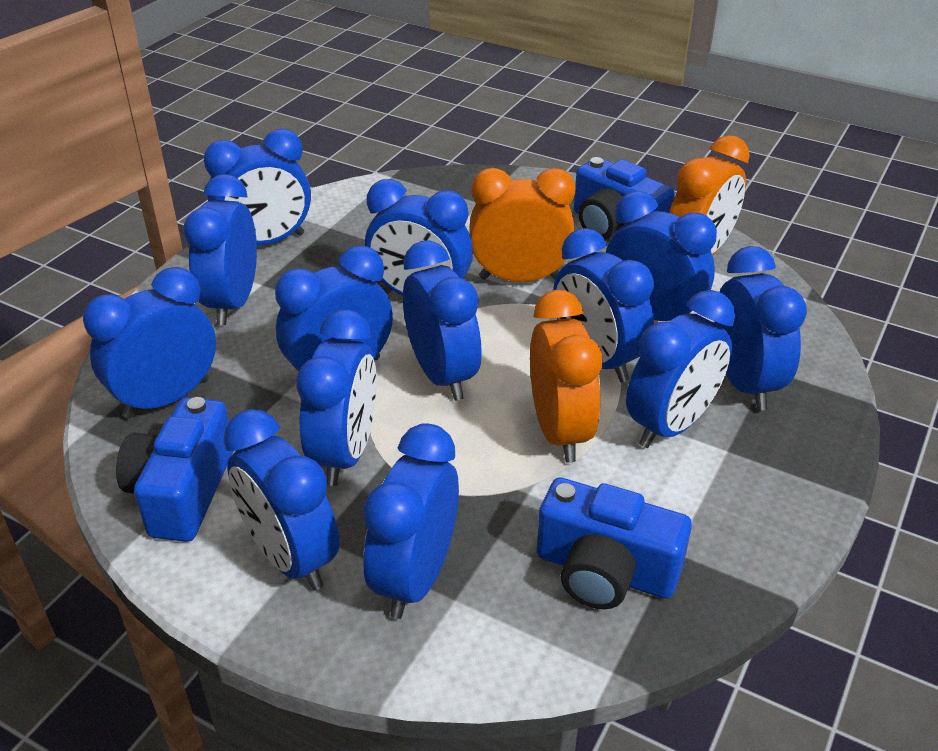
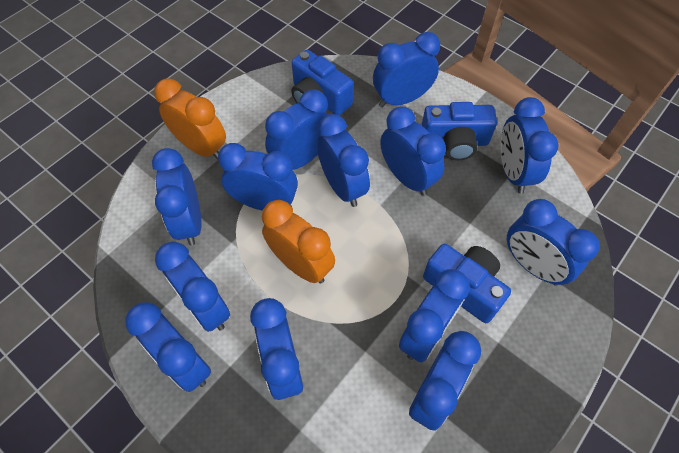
orange clock: [469,168,576,282] [530,290,602,463] [669,135,750,256] = 3 -> [154,79,226,160] [262,200,335,283] = 2

